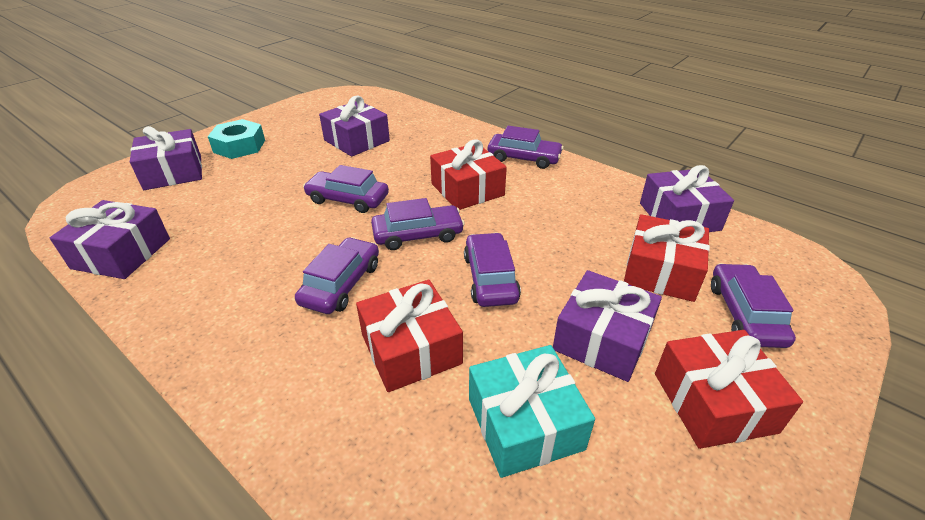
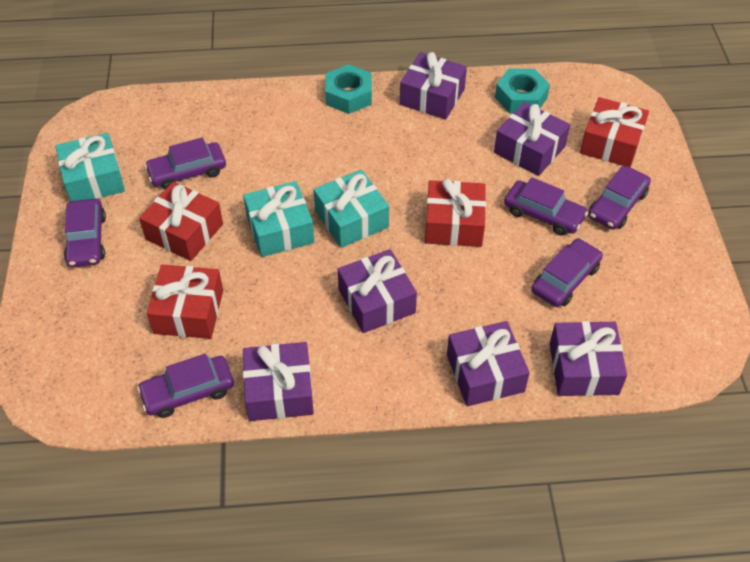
purple gift: [50,200,170,279] [130,126,202,190] [319,96,390,157] [553,270,662,382] [640,165,734,232] = 5 -> [243,342,314,421] [338,249,417,333] [400,52,467,120] [447,321,530,406] [494,102,570,176] [550,321,627,396] = 6
turquoise gift: [469,345,595,478] = 1 -> [55,133,125,202] [243,181,314,257] [313,169,389,248] = 3
turquoise nut: [208,119,265,159] = 1 -> [325,64,372,114] [495,69,550,114] = 2

